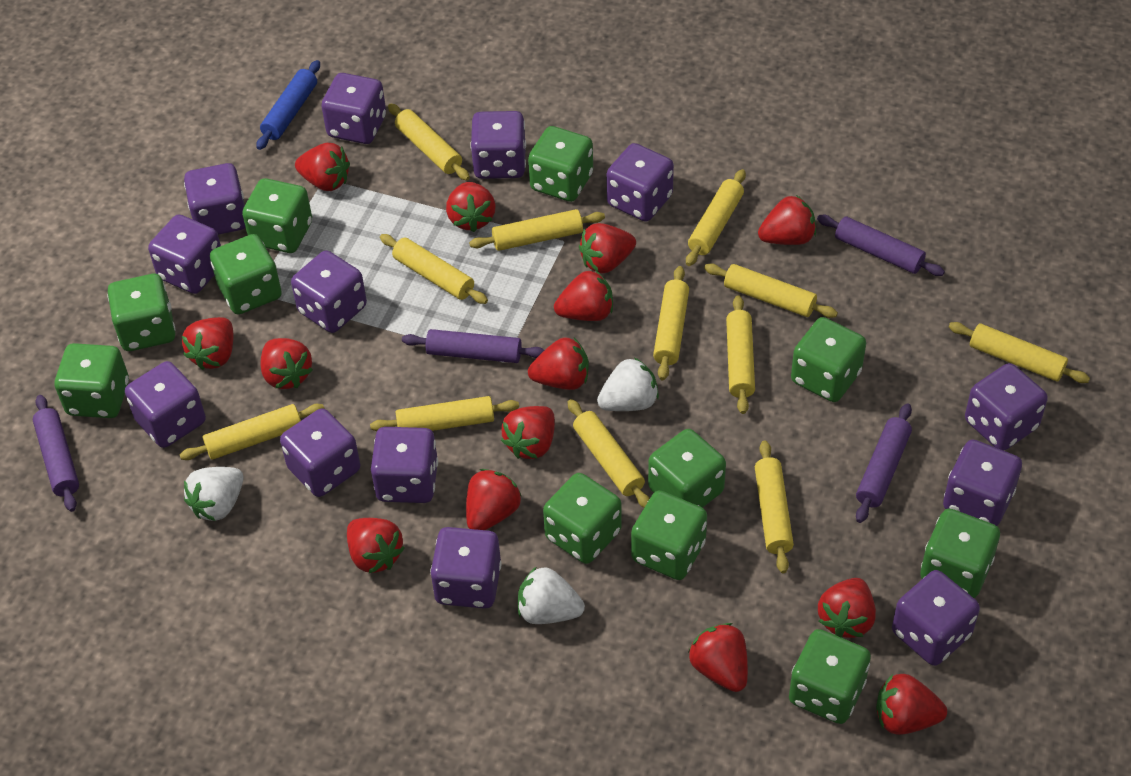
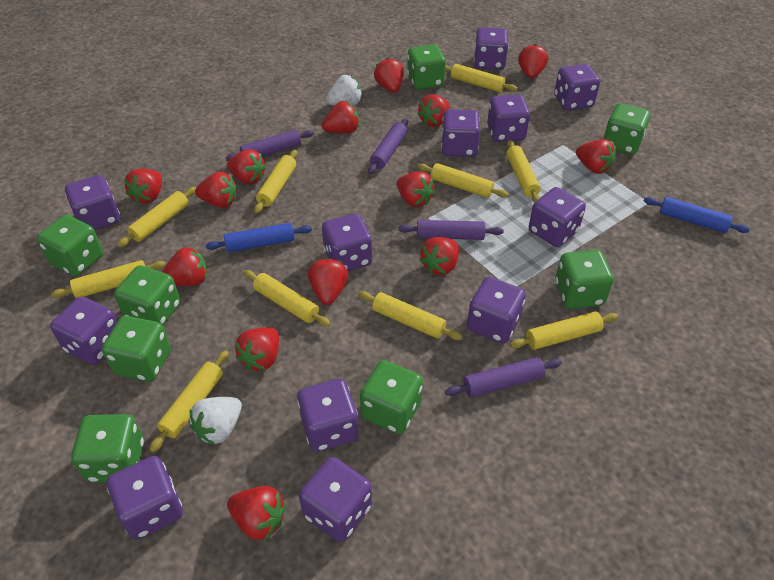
blue rolling pin: [256,60,320,150] = 1 -> [206,223,312,252] [644,197,750,233] = 2
green dice: [55,343,129,418] [107,274,176,351] [210,234,282,314] [242,178,312,253] [528,126,593,202] [543,473,622,564] [631,491,707,580] [648,429,726,508] [789,629,871,724] [791,317,866,402] [920,509,1000,598] = 11 -> [37,215,103,276] [71,414,144,482] [102,316,171,382] [114,265,180,325] [360,360,423,434] [407,44,446,90] [555,250,614,309] [603,103,650,155] = 8
purple dice: [125,361,206,448] [148,214,221,294] [184,163,246,235] [280,408,360,497] [291,250,367,333] [321,73,386,144] [371,427,438,503] [430,527,501,609] [470,111,526,179] [606,143,674,222] [892,570,980,666] [943,439,1022,526] [965,363,1048,451] = 13 -> [50,297,118,365] [65,175,120,231] [107,456,183,540] [297,379,359,452] [299,457,372,542] [322,214,372,271] [441,109,480,157] [467,277,526,344] [474,27,509,70] [487,95,530,142] [529,187,586,247] [554,64,600,111] = 12
white strawberry: [184,467,244,521] [518,566,585,624] [597,357,659,411] = 3 -> [190,397,242,445] [326,75,362,106] = 2
yellow rolling pin: [179,404,324,460] [370,396,519,431] [380,234,488,304] [388,104,470,180] [469,209,605,251] [568,399,650,508] [653,266,689,380] [686,169,746,266] [704,263,838,318] [726,296,755,414] [755,440,794,573] [949,322,1090,383] = 12 -> [51,260,166,298] [117,187,196,248] [149,350,229,453] [243,270,331,327] [254,150,298,214] [358,291,462,340] [417,163,509,198] [445,64,518,92] [506,140,541,203] [510,311,618,350] = 10

